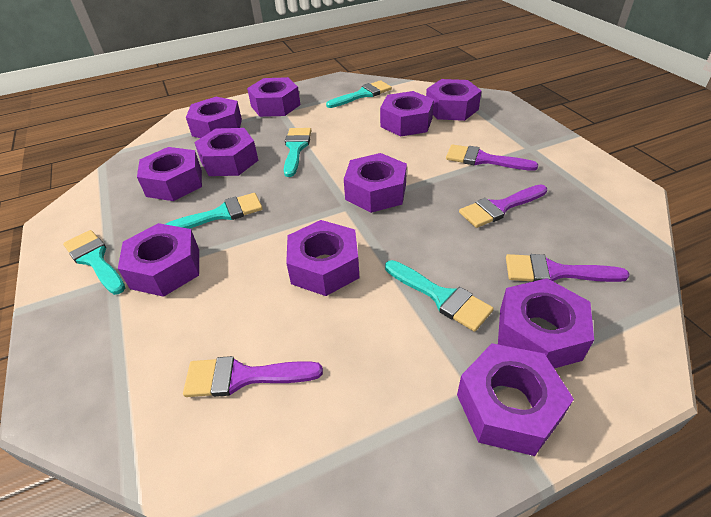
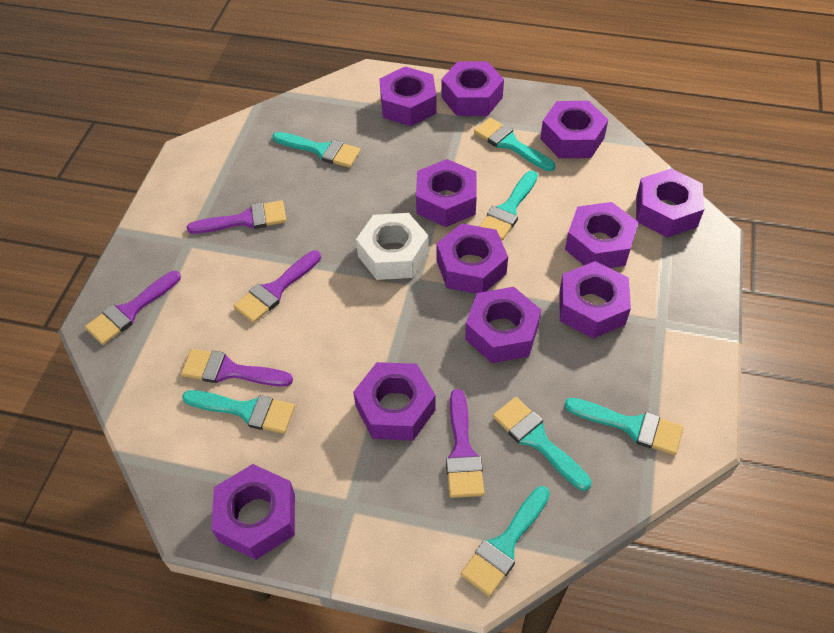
purple brush: [183,356,323,397] [446,144,538,171] [459,185,547,228] [506,254,629,282] = 4 -> [85,271,181,345] [181,349,293,386] [187,200,286,234] [234,250,321,323] [446,389,484,498] = 5
turquoise brush: [63,230,125,295] [166,193,263,229] [284,128,312,177] [326,80,392,108] [385,260,494,332] = 5 -> [182,390,295,434] [272,132,361,168] [461,486,550,597] [474,118,555,171] [479,171,538,241] [493,397,591,491] [564,398,683,455] = 7
white nut: none = 0 -> [356,213,429,280] = 1

